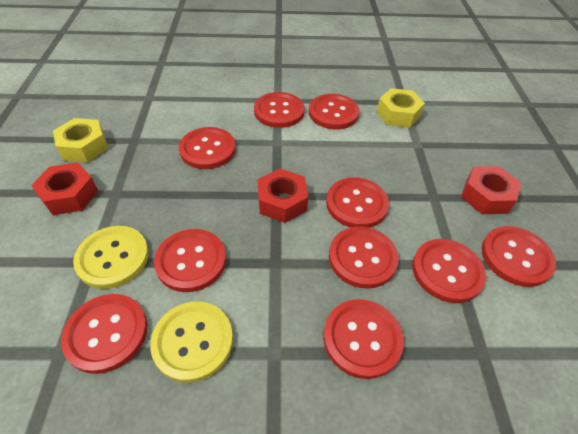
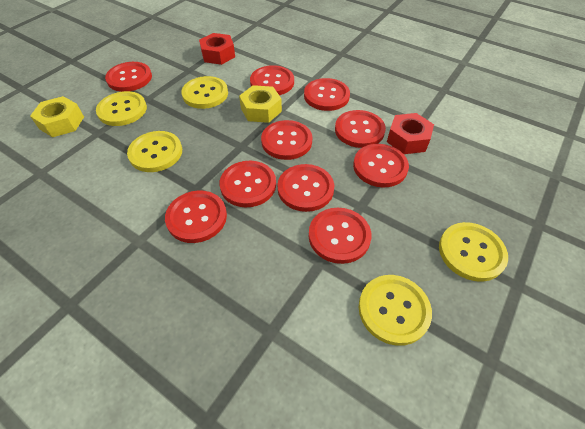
red nut: [31,163,98,215] [257,169,308,223] [461,166,521,214] = 3 -> [199,33,235,65] [387,113,434,154] = 2
yellow button: [73,226,149,289] [150,301,233,383] = 2 -> [96,91,147,126] [127,131,182,172] [181,76,228,109] [359,275,432,346] [439,222,508,282] = 5

